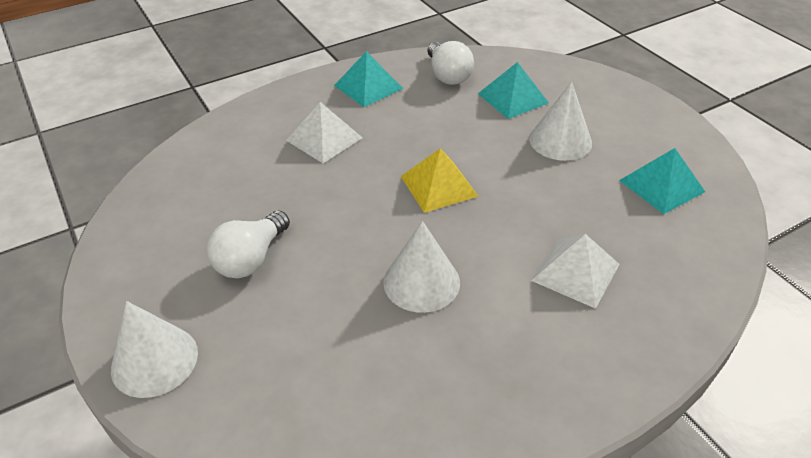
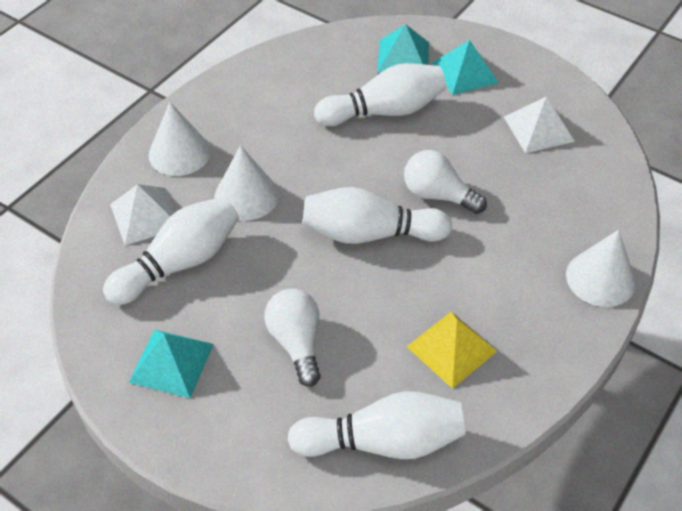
white bowling pin: none = 0 -> [103,197,239,305] [288,391,465,459] [303,187,452,244] [314,63,446,126] = 4

